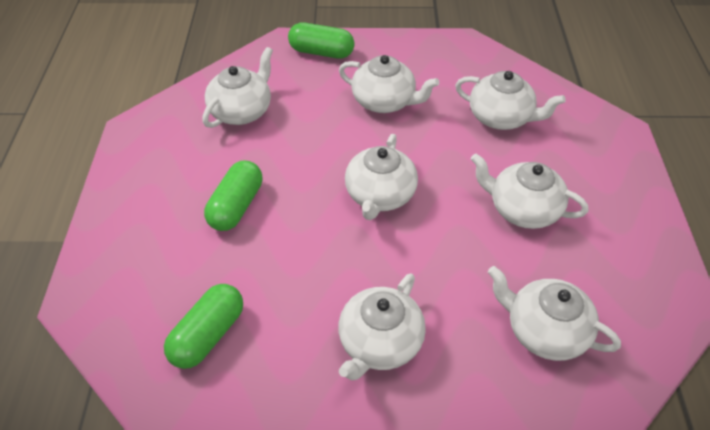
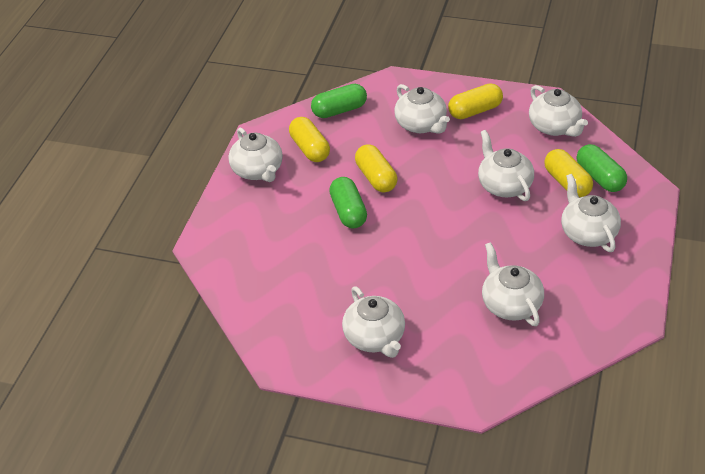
yellow capsule: none = 0 -> [289,117,330,162] [355,144,397,192] [448,83,503,119] [544,149,593,197] = 4

